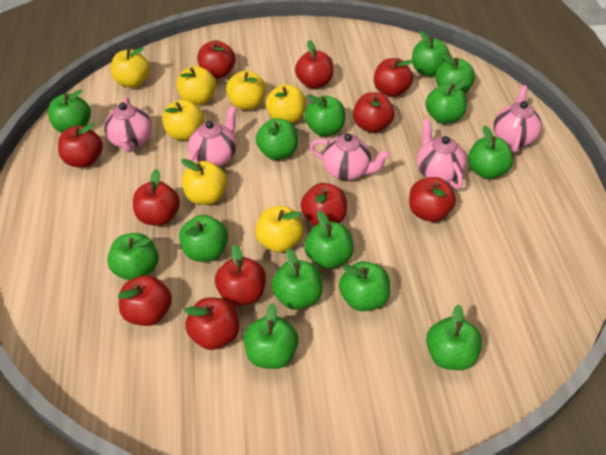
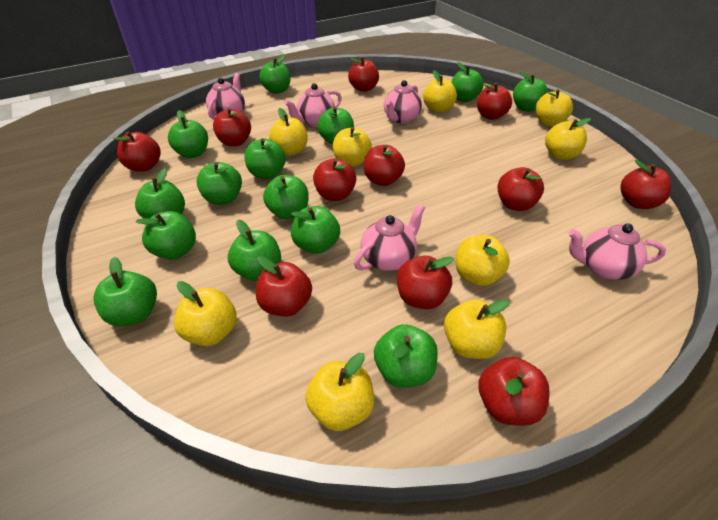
yellow apple: [111,47,150,88] [162,100,204,140] [176,66,216,105] [181,159,227,205] [226,71,266,110] [255,206,304,253] [265,84,306,123] = 7 -> [174,281,237,346] [269,108,308,155] [305,353,374,431] [333,127,372,167] [423,70,457,113] [444,299,510,359] [455,235,510,286] [536,89,573,127] [545,118,591,160] = 9

